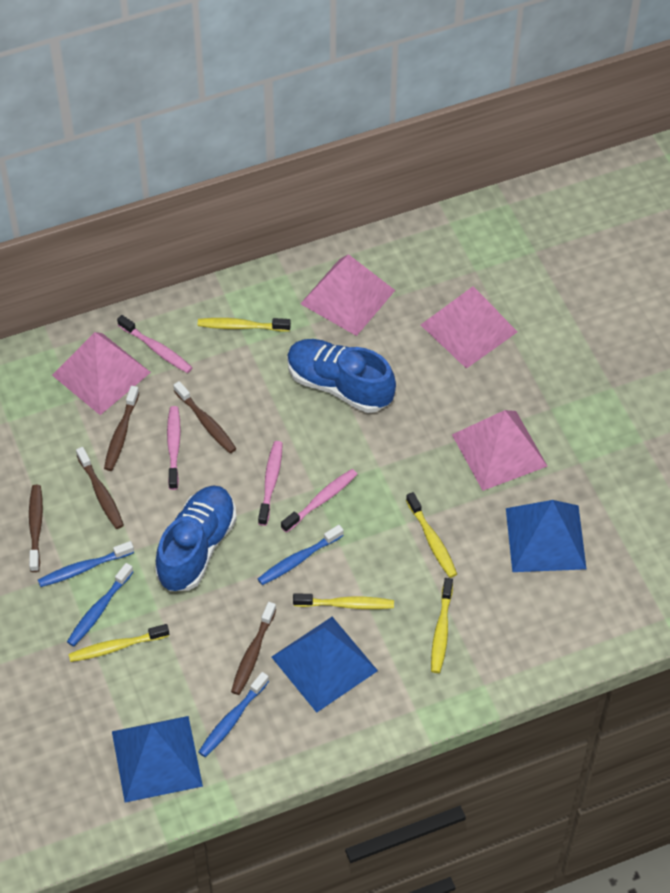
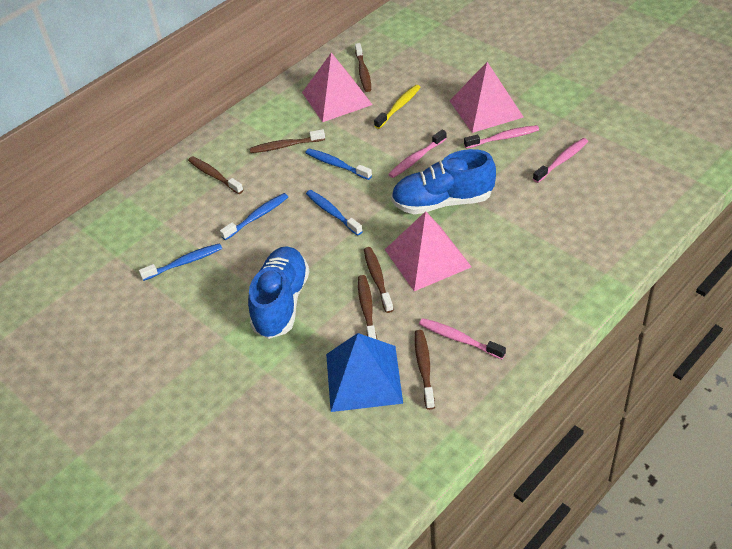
blue pyramid: [112,716,203,803] [272,617,378,713] [506,500,586,572] = 3 -> [326,333,403,412] = 1
brown toothbrush: [29,485,43,572] [76,447,124,529] [104,386,139,471] [173,381,237,453] [231,602,276,695] = 5 -> [188,156,243,194] [250,129,325,153] [355,43,371,92] [358,275,377,339] [364,247,393,313] [415,330,435,410] = 6
pink pyramid: [52,332,151,415] [300,254,395,336] [421,286,517,369] [452,410,548,491] = 4 -> [302,53,373,122] [385,211,472,291] [450,62,523,133] = 3
yellow toothbrush: [68,624,169,662] [198,318,291,332] [293,593,394,609] [406,492,457,578] [431,578,453,673] = 5 -> [374,85,421,129] = 1

